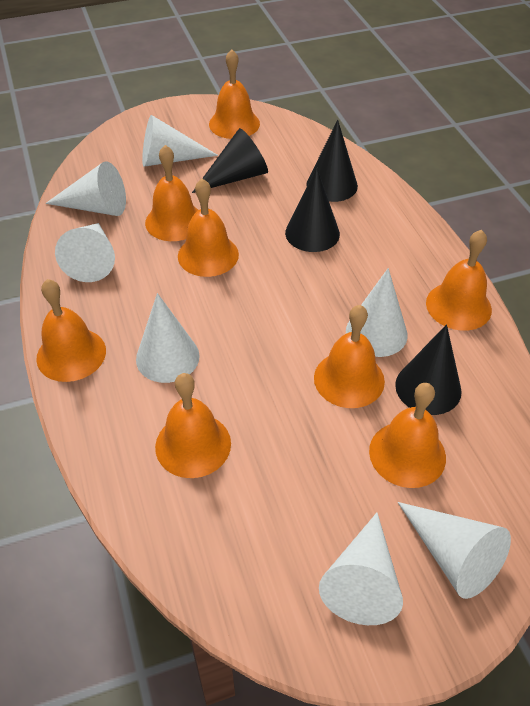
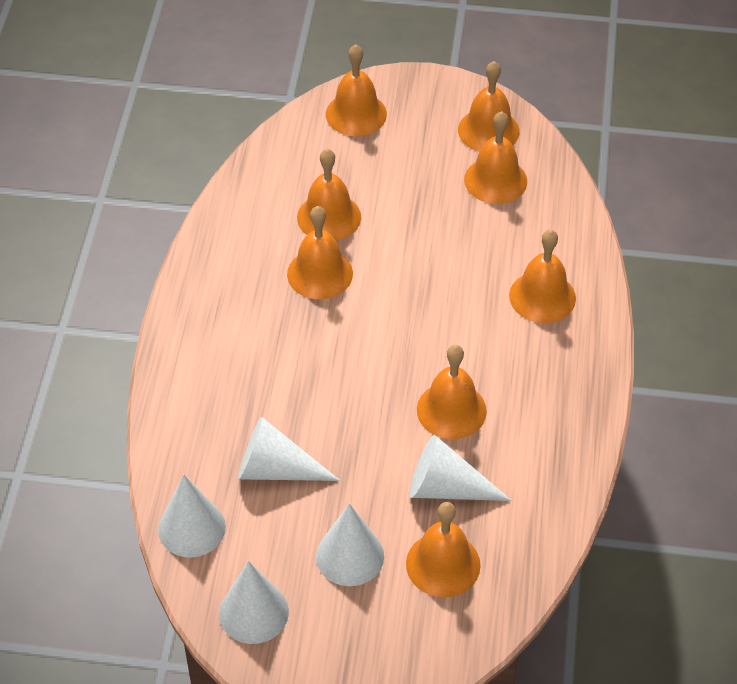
black cone: [192,128,268,193] [285,168,340,252] [306,120,358,202] [395,324,462,415] = 4 -> none = 0
white cone: [45,161,126,216] [55,223,115,282] [136,293,200,383] [142,115,218,167] [319,513,403,625] [346,268,408,357] [398,502,511,599] = 7 -> [158,474,226,558] [219,561,289,644] [238,416,340,481] [316,503,384,586] [410,435,512,501] = 5

